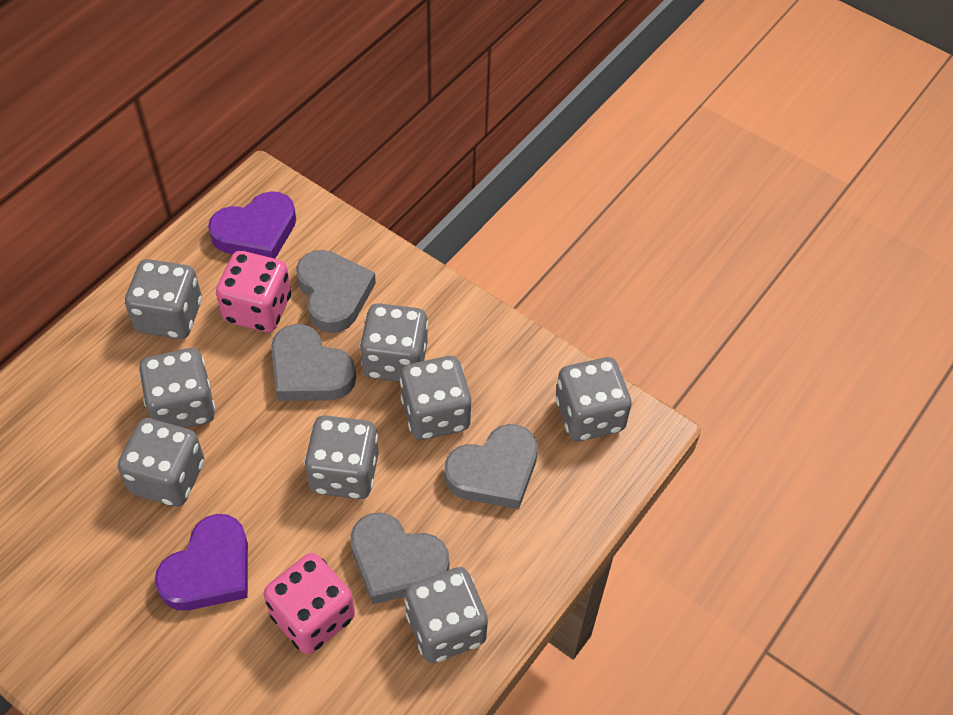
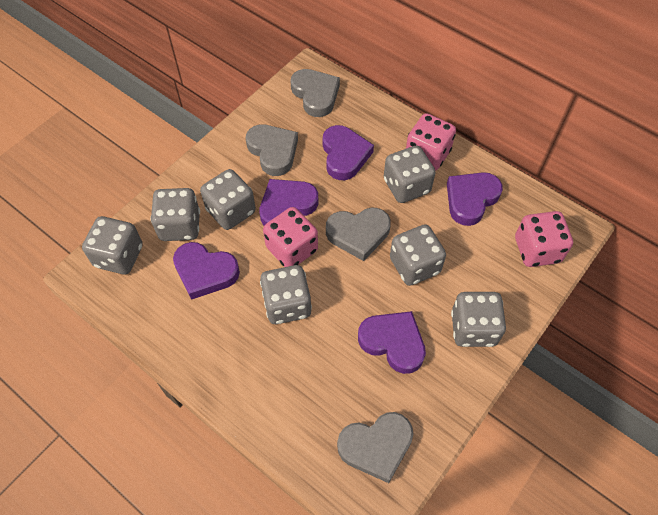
grey dice: [118,418,204,507] [125,259,202,339] [139,348,215,428] [304,415,379,499] [360,303,428,382] [400,356,471,440] [405,567,488,663] [555,357,632,441] = 8 -> [82,216,143,275] [150,188,200,241] [200,169,256,230] [260,265,312,324] [384,146,436,203] [390,224,446,286] [451,292,506,347] = 7
pink dice: [216,251,291,332] [264,553,355,654] = 2 -> [263,207,318,267] [406,113,456,171] [515,211,573,267] = 3
purple heart: [155,514,248,611] [208,191,296,259] = 2 -> [173,242,240,300] [259,179,319,226] [323,125,374,180] [358,311,426,374] [447,172,503,226] = 5

